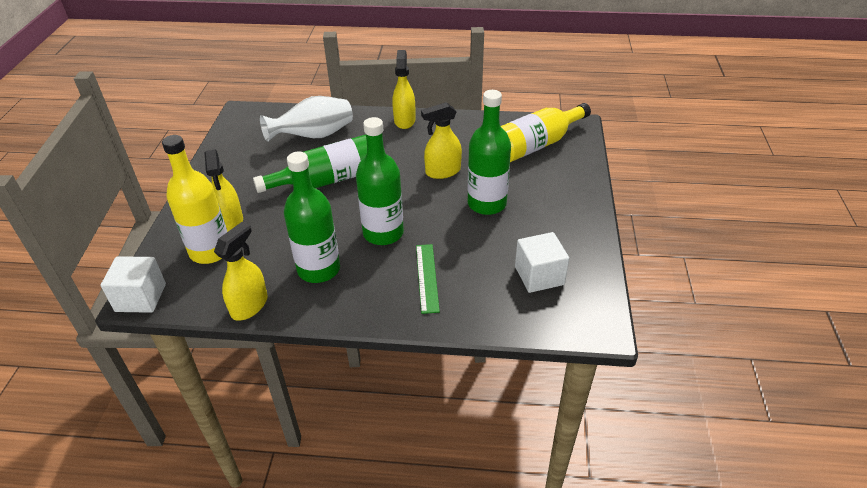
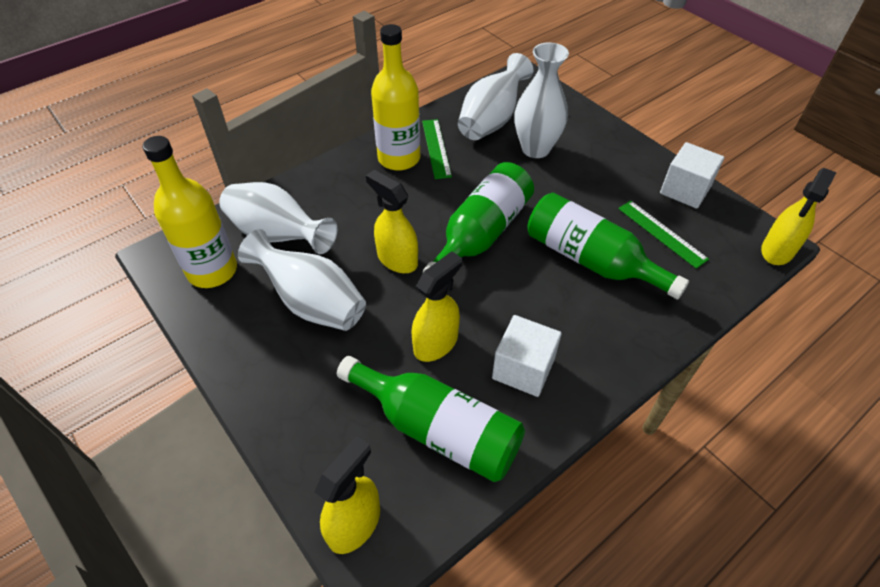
green bottle: [253,135,367,193] [284,152,340,283] [356,117,404,245] [468,90,511,215] = 4 -> [337,356,525,482] [423,162,534,272] [527,192,689,299] = 3
green ruler: [416,244,440,314] = 1 -> [422,119,452,179] [618,201,709,269] = 2
white vase: [260,96,353,142] = 1 -> [219,182,337,254] [238,229,366,331] [458,53,534,140] [514,42,569,158] = 4

